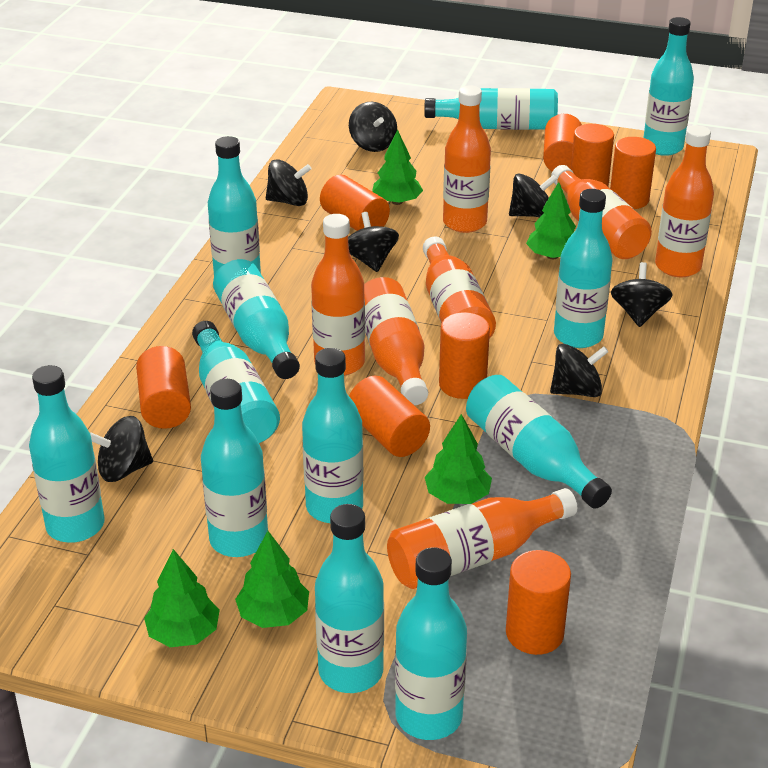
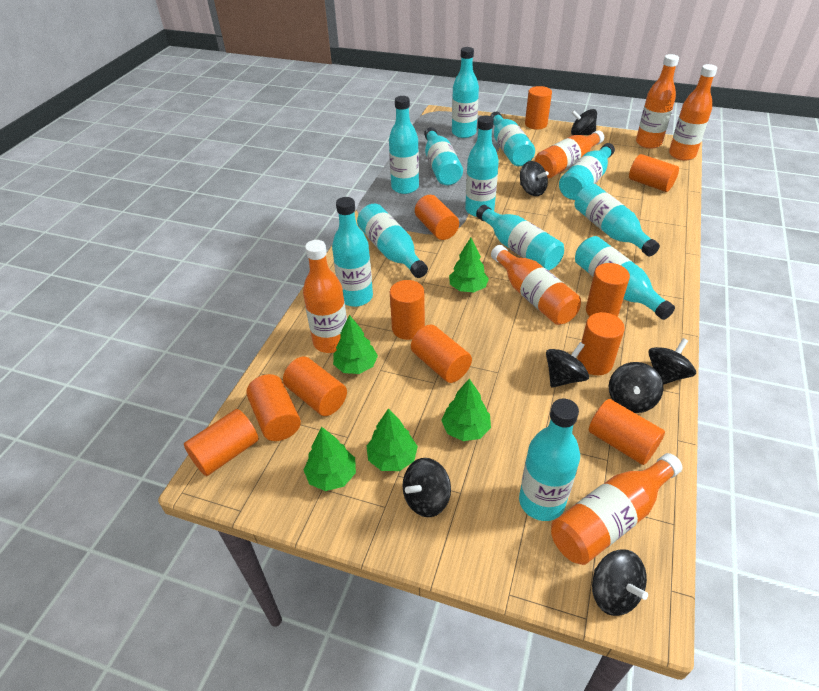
orange bottle: [311,214,365,376] [364,277,428,406] [387,488,577,589] [423,236,496,339] [443,86,491,233] [551,165,652,259] [655,125,714,277] = 7 -> [303,240,347,353] [491,245,581,325] [535,130,604,178] [551,453,682,565] [636,54,679,149] [669,64,717,161] = 6
orange cylinder: [136,346,191,429] [320,175,390,231] [349,376,430,457] [439,312,490,399] [506,550,571,655] [543,114,582,172] [571,124,614,186] [610,137,656,209] = 8 -> [184,409,259,476] [246,374,301,441] [283,357,347,416] [390,280,425,340] [411,324,472,383] [415,195,459,240] [525,86,552,129] [577,312,625,375] [586,263,630,317] [589,399,665,465] [629,154,679,192] = 11

